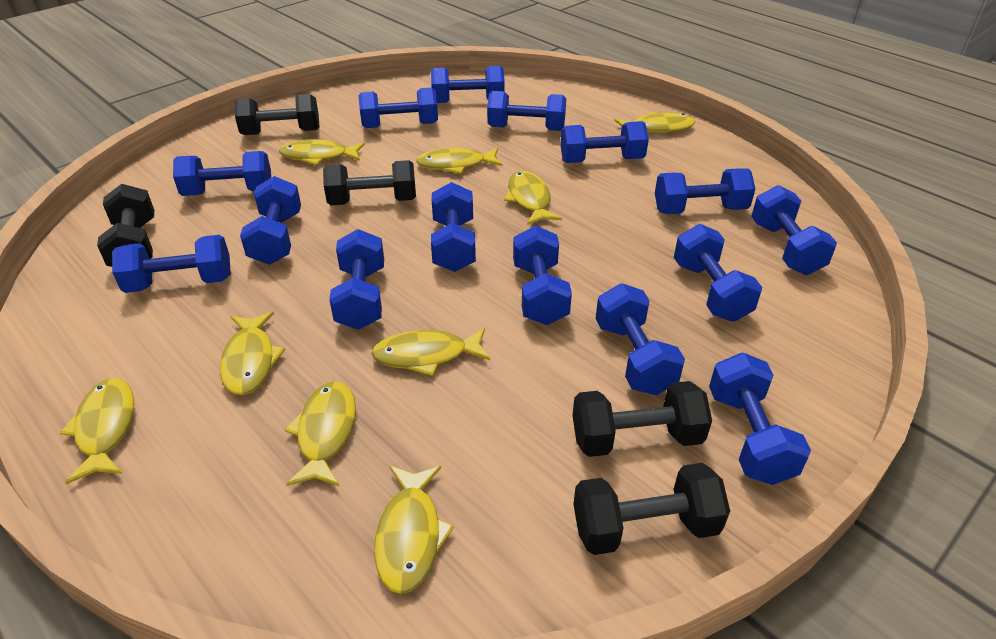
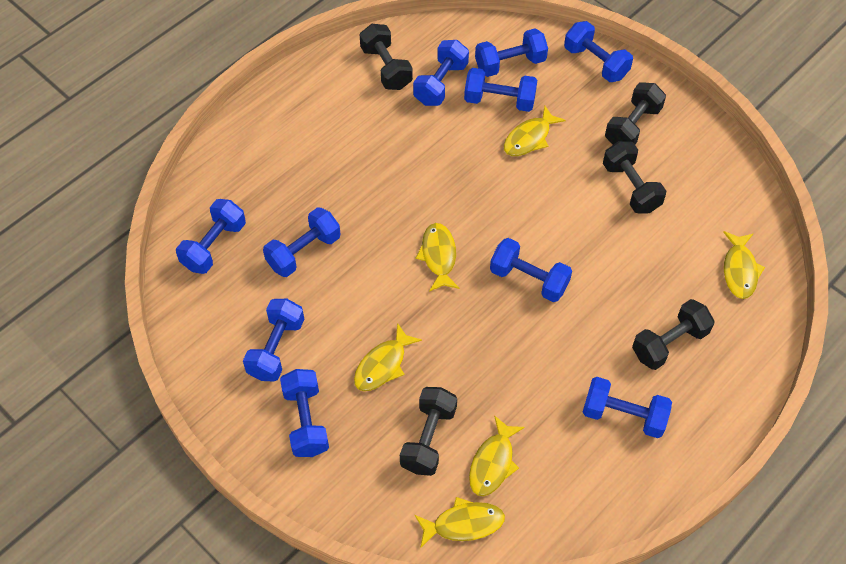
blue dumbbell: [112,235,231,293] [173,151,271,196] [240,176,301,265] [329,229,384,330] [358,87,438,128] [431,66,505,103] [431,182,476,272] [487,91,566,131] [513,226,572,325] [560,121,649,163] [596,283,685,395] [655,168,755,214] [674,224,762,322] [709,353,811,485] [751,185,837,275] = 15 -> [176,199,246,274] [243,299,304,382] [263,207,341,277] [280,369,329,457] [413,40,469,106] [464,68,537,112] [475,29,548,77] [490,238,572,302] [564,21,633,82] [583,377,672,438] = 10
yellow fish: [60,378,134,484] [220,311,285,395] [279,139,365,165] [285,381,356,486] [371,328,490,376] [374,466,454,594] [416,148,502,174] [504,171,562,225] [615,112,695,133] = 9 -> [354,323,422,391] [415,497,505,548] [416,223,460,292] [469,415,525,496] [504,105,566,156] [723,231,765,299] = 6

